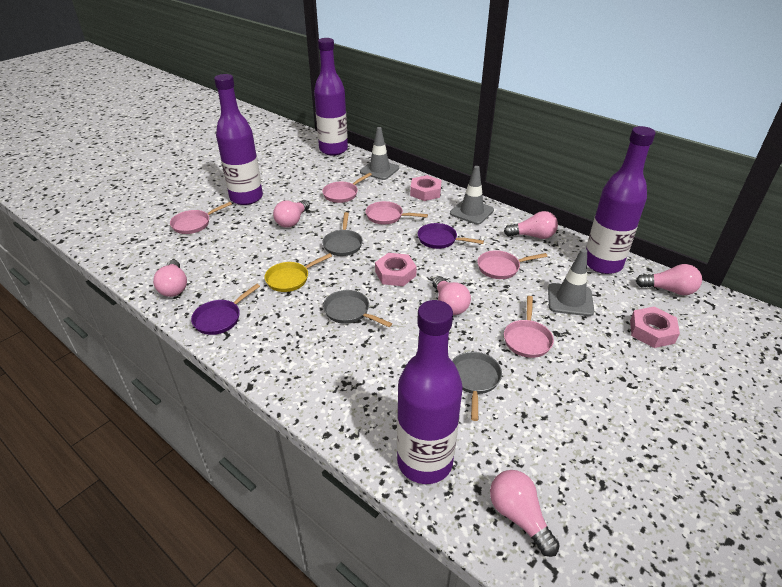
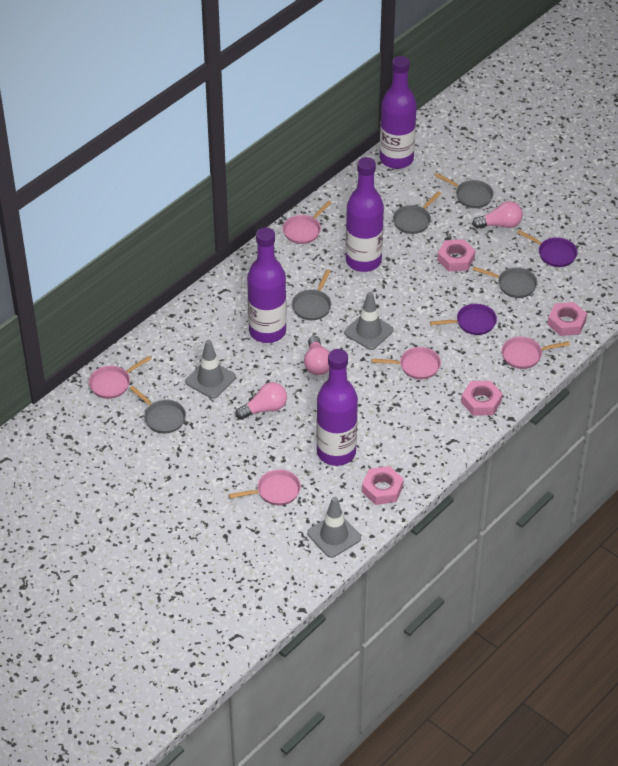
grey pan: [323,212,363,256] [323,290,392,327] [452,352,502,421] = 3 -> [129,386,186,433] [292,270,331,320] [393,191,442,234] [435,173,494,208] [472,267,537,298] = 5
pink light bulb: [153,260,187,297] [273,200,310,228] [432,276,471,315] [490,470,560,557] [504,211,558,239] [636,264,702,295] = 6 -> [235,382,287,420] [304,336,330,375] [472,201,523,229] = 3
pink nut: [375,253,417,286] [410,175,442,201] [630,307,680,348] = 3 -> [362,466,404,505] [437,239,475,272] [461,381,502,416] [547,302,587,336] = 4
yellow pan: [264,253,332,292] = 1 -> none = 0

